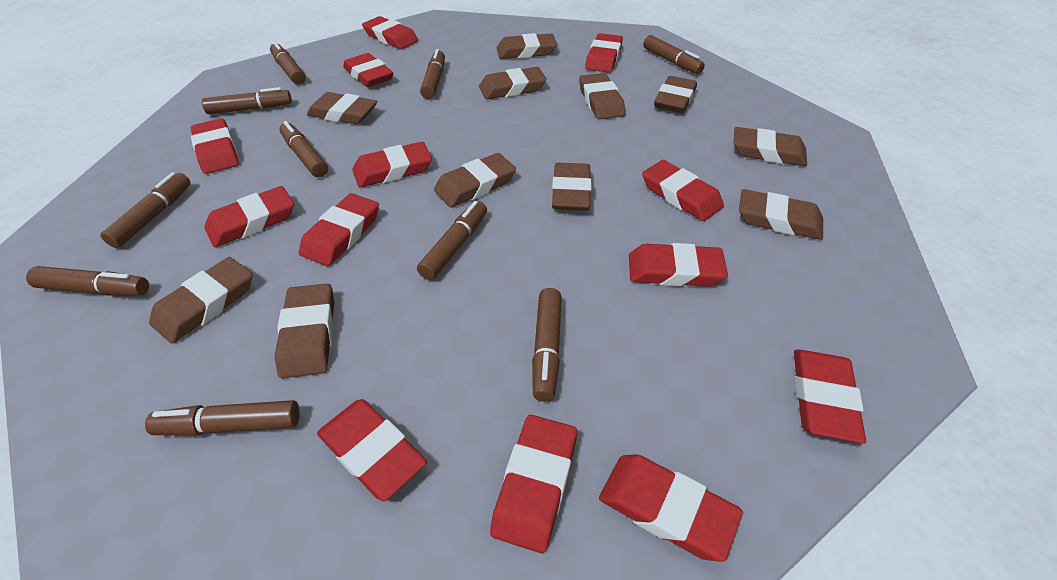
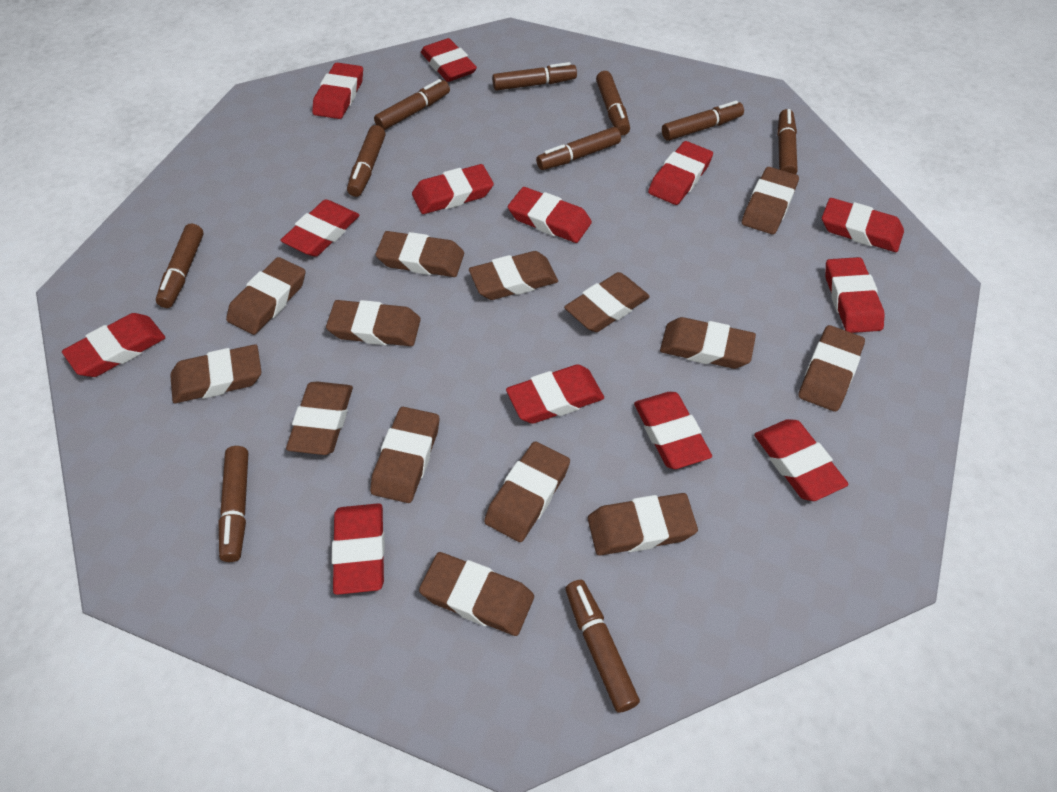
brown eraser: [149,257,253,343] [275,283,334,379] [307,92,377,124] [434,153,516,208] [479,67,547,99] [497,33,557,59] [552,163,592,211] [579,73,625,120] [654,76,697,113] [734,127,807,166] [739,189,823,240] = 11 -> [170,344,261,403] [226,257,305,335] [286,381,353,455] [326,300,421,346] [370,407,439,503] [376,231,464,277] [419,552,534,636] [469,251,558,300] [484,442,570,542] [564,272,650,332] [588,493,698,555] [660,317,756,369] [742,167,799,234] [798,325,865,412] = 14

